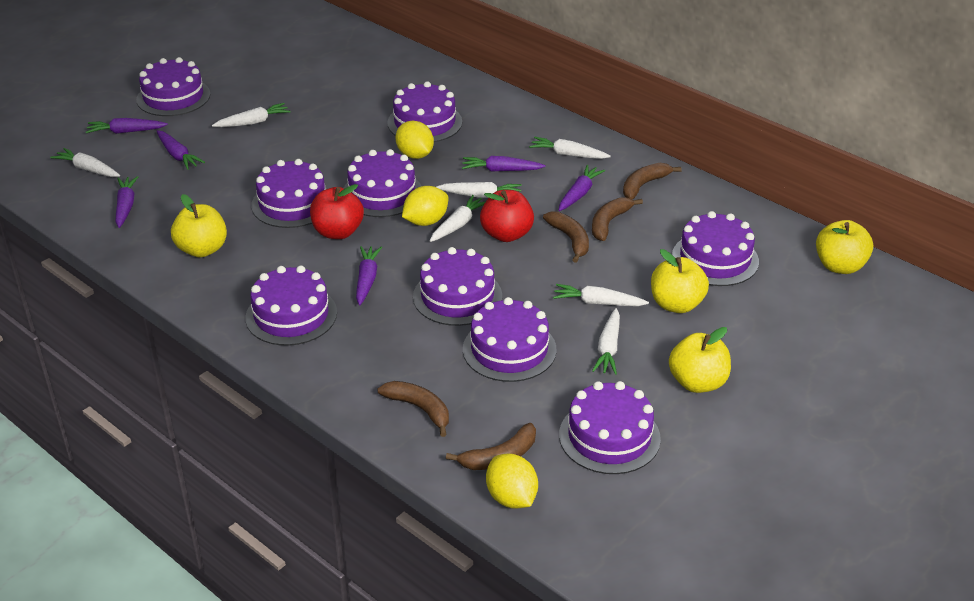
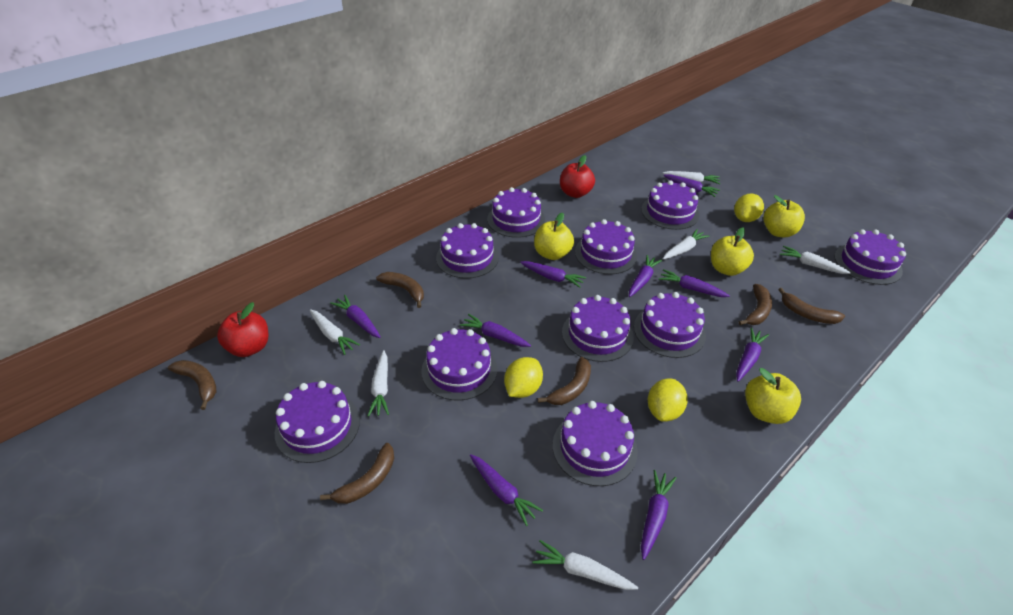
brown banana: [377,381,449,437] [446,423,536,470] [543,212,589,263] [592,197,643,241] [623,163,682,200] = 5 -> [168,360,217,410] [320,443,394,504] [376,272,424,308] [537,357,591,405] [739,284,772,325] [778,288,845,324] = 6
purple cake: [136,57,210,116] [246,265,337,346] [251,159,327,228] [344,149,421,217] [387,81,462,142] [413,247,502,326] [463,297,556,382] [559,381,661,474] [672,211,759,286] = 9 -> [275,381,360,463] [421,328,497,401] [436,223,499,279] [487,187,545,238] [553,401,638,486] [562,295,634,362] [575,219,637,274] [634,292,706,358] [641,180,700,230] [834,229,906,285] = 10
purple carrot: [86,118,168,134] [116,176,138,228] [157,130,205,170] [356,246,382,305] [462,156,546,172] [559,165,605,211] = 6 -> [330,295,381,338] [460,314,531,347] [470,454,543,526] [520,261,586,288] [629,255,662,297] [641,470,676,560] [659,269,730,297] [663,174,720,197] [736,328,769,382] = 9
white carrot: [50,148,120,177] [212,103,291,127] [430,195,486,242] [436,182,522,198] [529,137,611,159] [553,284,649,306] [592,308,620,375] = 7 -> [310,309,360,355] [368,350,389,416] [533,540,638,590] [662,171,720,184] [663,229,710,259] [780,246,851,274] = 6

